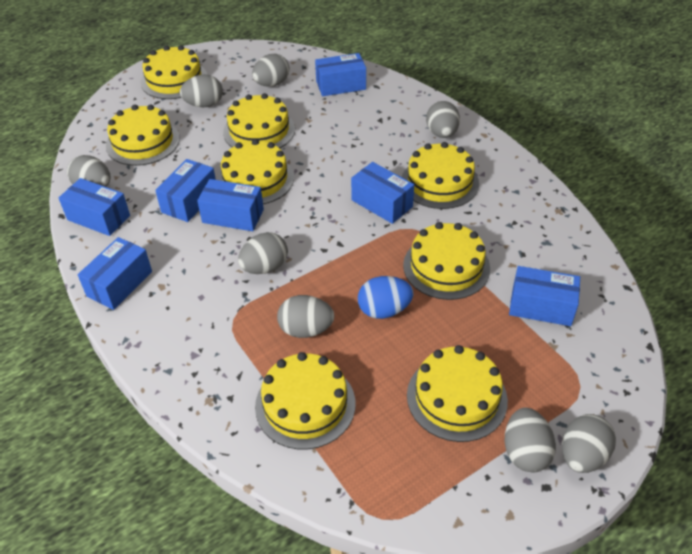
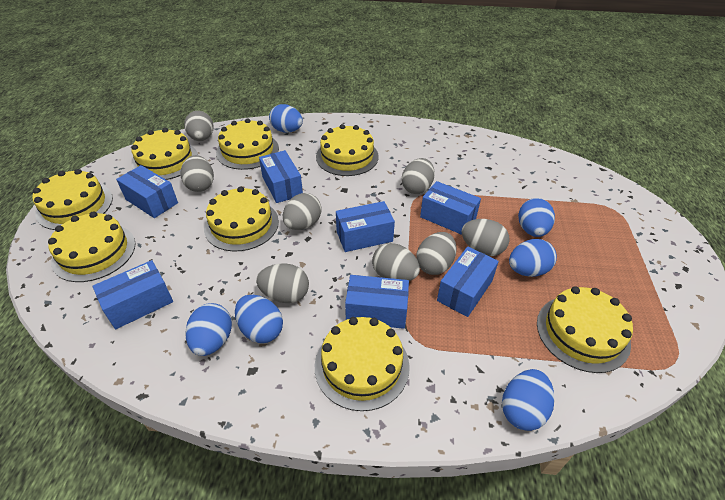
blue egg: [358,276,413,319] = 1 -> [186,303,232,356] [235,295,283,343] [269,104,303,132] [502,369,554,431] [509,239,557,277] [518,198,555,237] = 6

